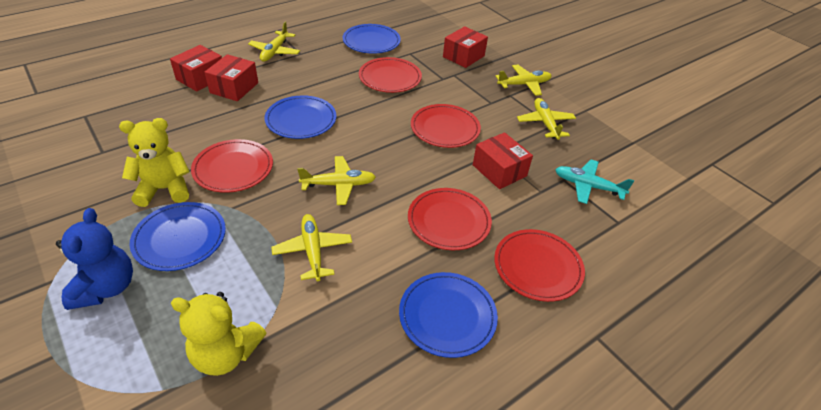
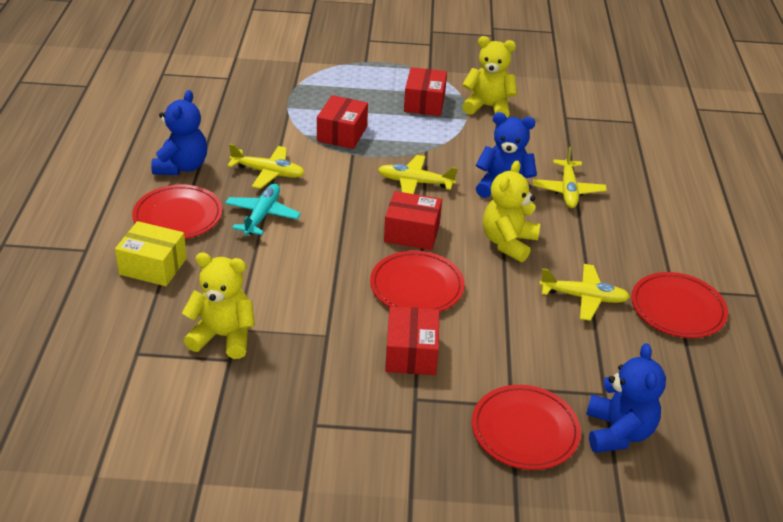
blue plate: [130,202,226,271] [265,95,337,139] [343,24,401,54] [399,272,498,358] = 4 -> none = 0
blue teddy bear: [56,208,133,310] = 1 -> [151,90,207,175] [476,112,537,198] [586,343,666,453] = 3
red plate: [191,139,273,193] [359,57,422,93] [408,188,492,250] [411,104,481,148] [494,229,585,302] = 5 -> [132,185,222,239] [370,251,464,312] [472,385,581,470] [631,272,728,338] = 4
yellow box: none = 0 -> [115,221,187,286] = 1
yellow plane: [248,22,300,62] [271,214,352,281] [297,156,376,205] [496,65,552,96] [517,98,576,140] = 5 -> [227,144,305,189] [378,155,458,194] [533,147,607,208] [539,264,630,321] = 4
yellow teddy bear: [119,118,190,207] [171,292,266,376] = 2 -> [182,252,255,359] [462,36,517,118] [483,161,540,262] = 3

